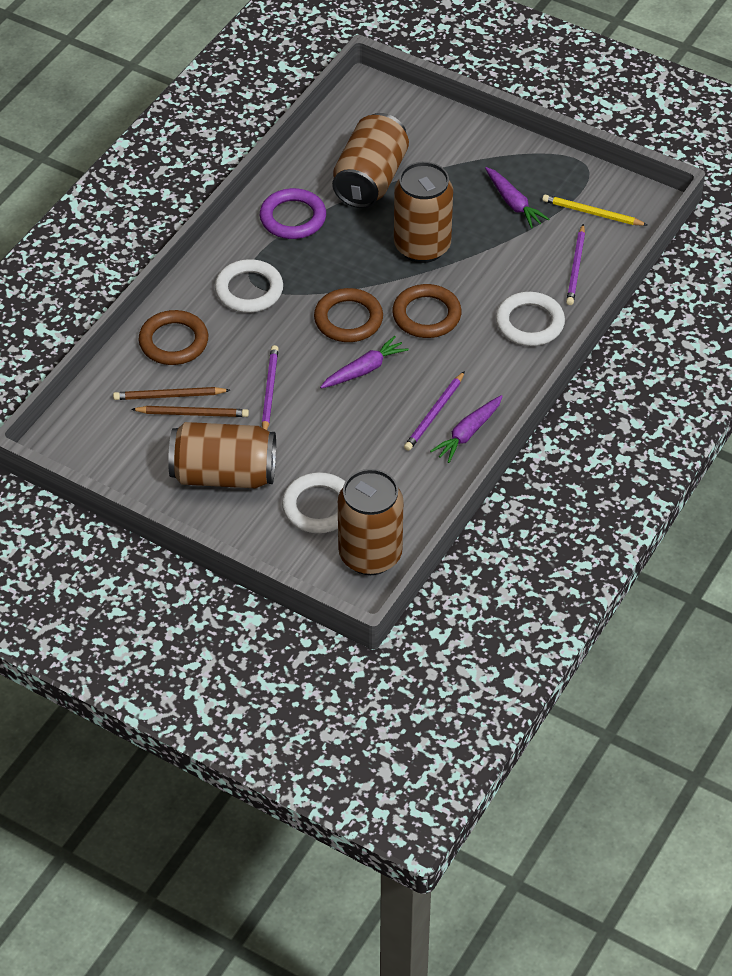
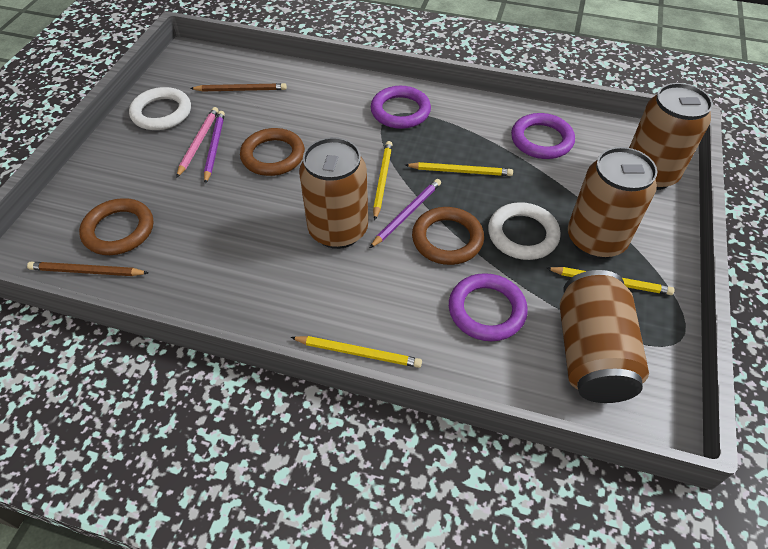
pink pencil: none = 0 -> [176,107,219,178] = 1
purple carrot: [320,336,409,389] [430,395,503,463] [485,167,549,228] = 3 -> none = 0
purple pencil: [262,345,279,430] [404,371,465,451] [566,224,585,305] = 3 -> [204,111,225,184] [370,179,441,248] = 2
purple ring: [260,188,326,239] = 1 -> [371,86,431,129] [449,273,528,341] [511,113,575,159] = 3
white ring: [215,259,283,313] [282,472,345,533] [496,292,565,346] = 3 -> [129,87,191,130] [488,202,561,260] = 2
yellow pencil: [542,195,647,226] = 1 -> [290,336,422,368] [373,141,393,220] [405,162,513,176] [546,267,674,295] = 4

